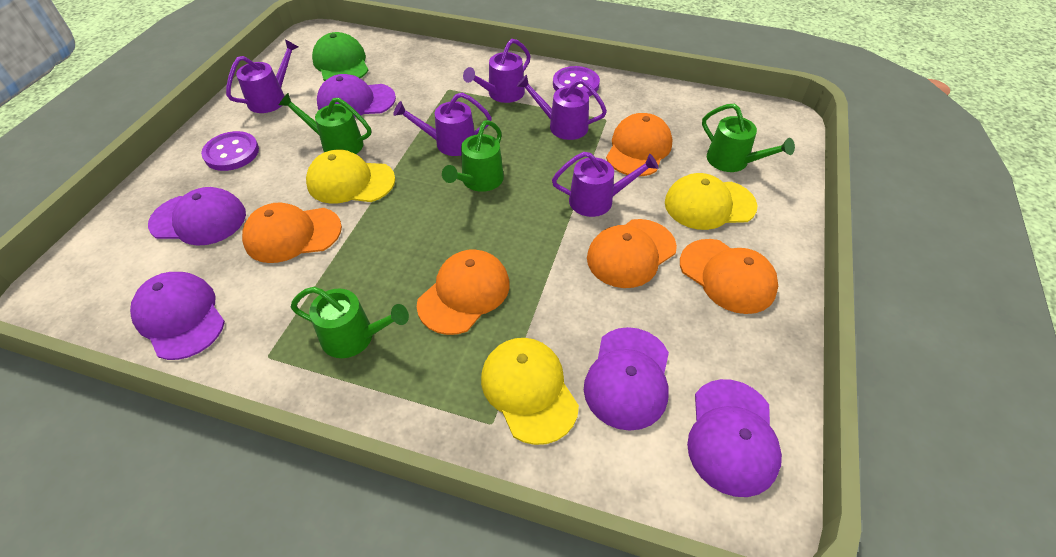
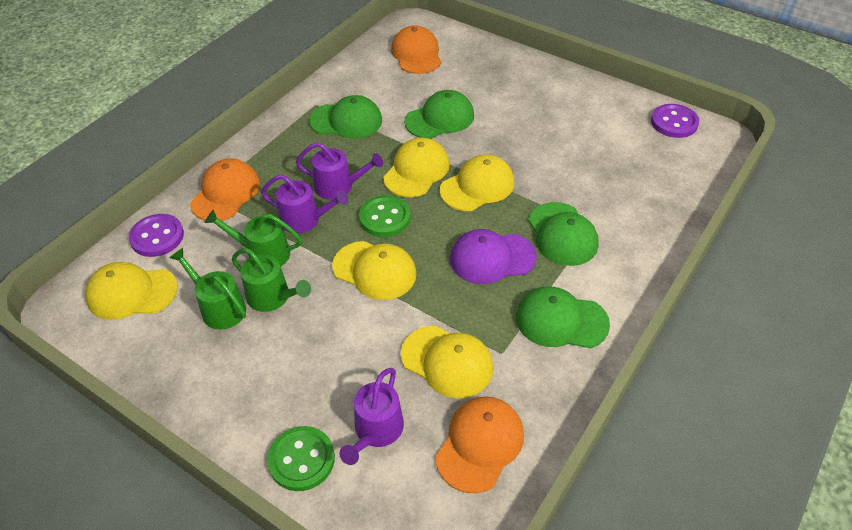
green button: none = 0 -> [267,426,335,491] [359,195,411,237] = 2
green cap: [312,32,369,81] = 1 -> [309,95,382,139] [404,90,474,139] [516,286,610,348] [528,202,599,266] = 4
green watering can: [279,93,371,154] [291,287,409,358] [442,120,504,192] [702,104,795,172] = 4 -> [169,248,246,330] [205,209,302,266] [232,248,311,312] = 3
orange cap: [242,203,342,263] [417,249,510,335] [587,219,677,288] [606,113,673,176] [680,239,778,314] = 5 -> [190,159,260,221] [391,25,441,74] [436,396,524,494] = 3
purple cap: [130,272,225,360] [148,187,246,246] [317,74,396,117] [584,327,669,431] [687,379,782,497] = 5 -> [450,229,537,284] = 1
purple watering can: [226,39,298,113] [393,93,492,156] [463,39,531,103] [517,75,607,140] [552,152,659,217] = 5 -> [261,174,348,233] [296,142,383,200] [340,368,404,465] = 3
yellow cap: [306,150,395,203] [481,338,579,445] [665,173,758,230] = 3 -> [85,262,178,320] [332,241,417,300] [383,137,450,197] [401,326,493,399] [440,154,514,211] = 5

